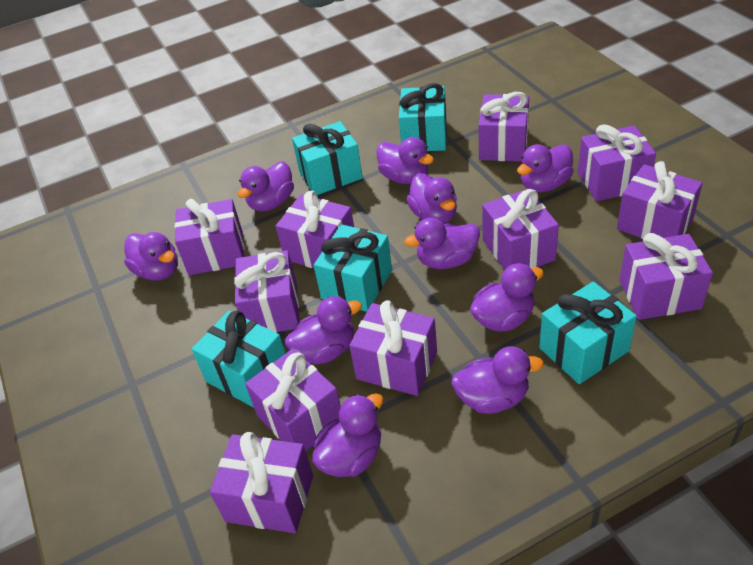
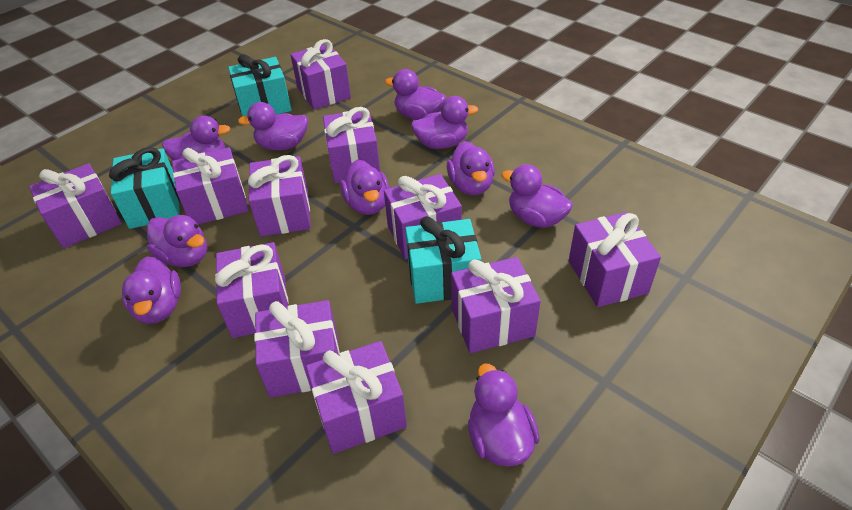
turquoise gift: [192,310,285,408] [292,121,363,195] [313,224,392,312] [399,83,447,151] [539,282,637,384] = 5 -> [109,147,180,229] [228,54,292,116] [405,216,482,304] = 3

